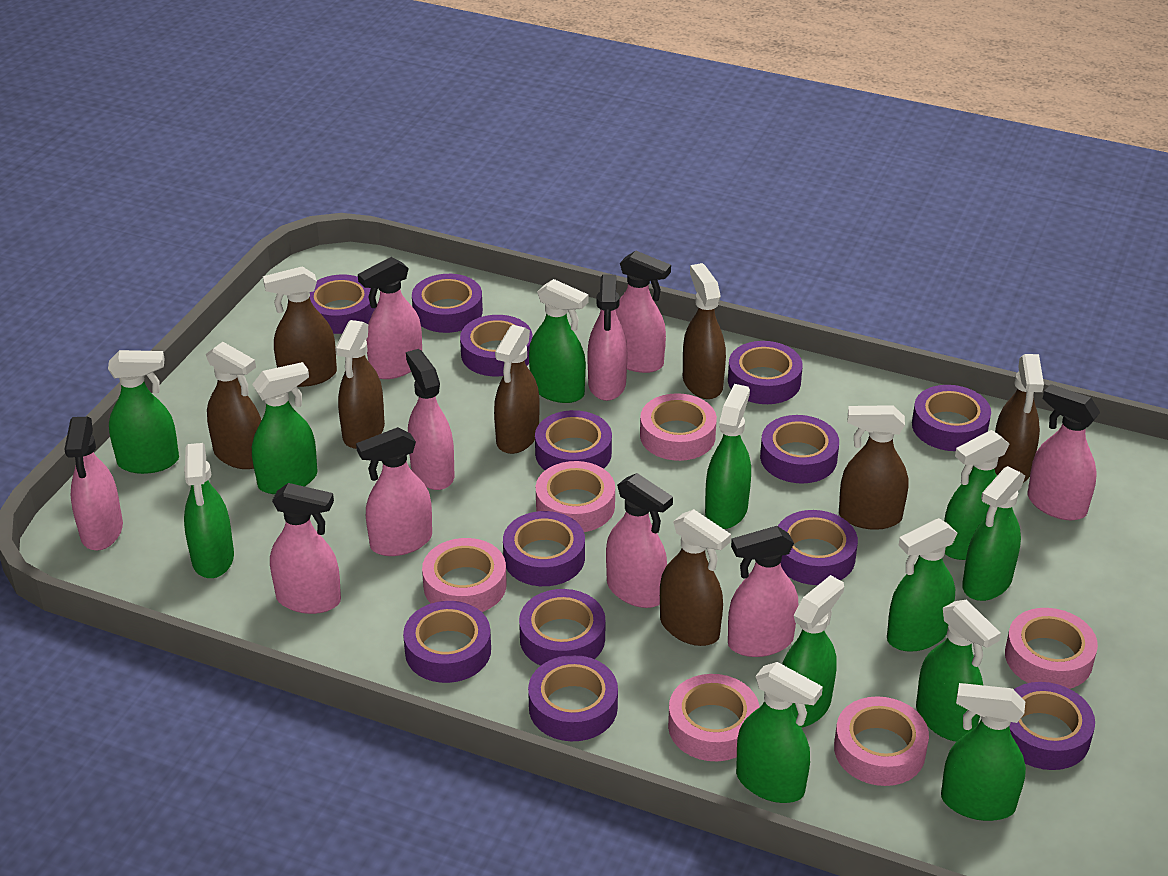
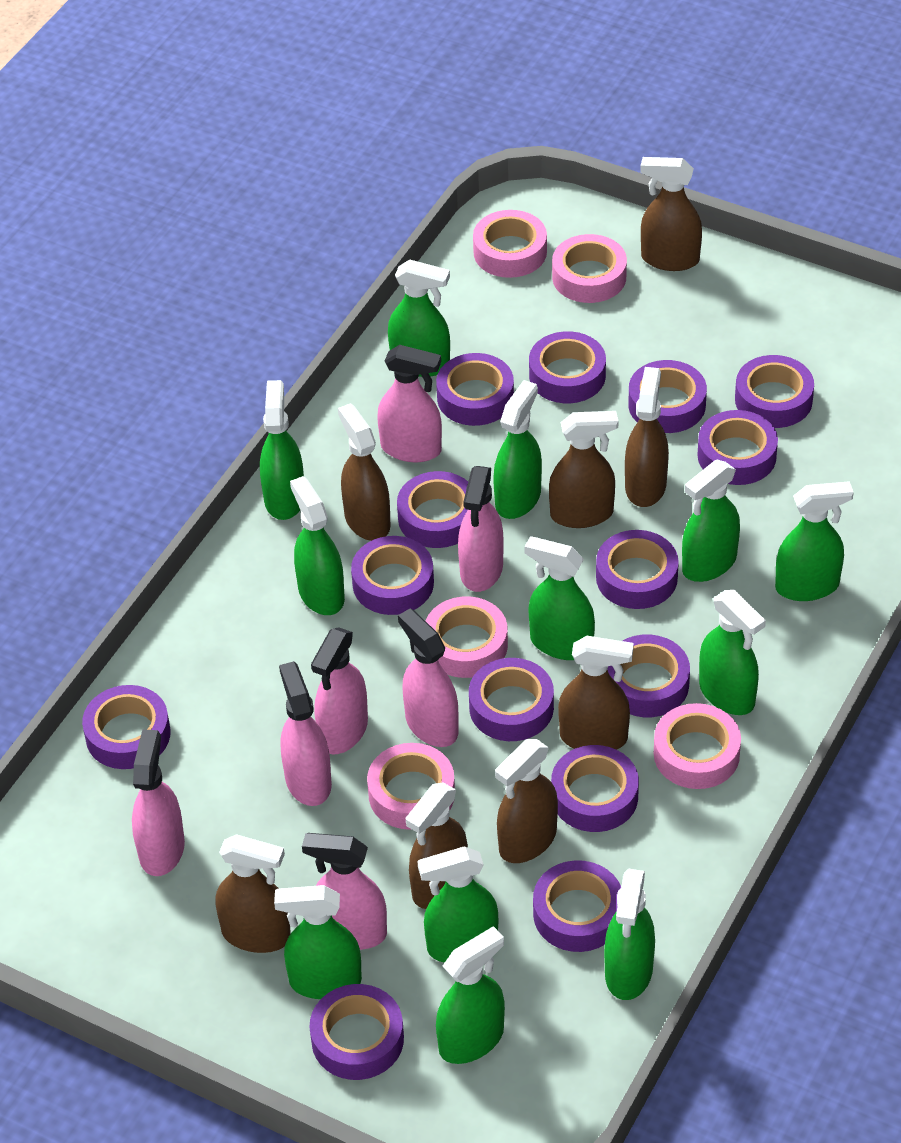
pink spray bottle: [64,417,123,550] [270,483,341,614] [356,427,432,556] [358,257,422,379] [406,349,454,490] [587,274,628,401] [606,473,673,608] [615,251,671,373] [728,526,799,657] [1028,384,1100,520] = 10 -> [132,729,185,876] [279,661,332,806] [302,833,387,950] [311,628,368,754] [377,345,442,462] [398,608,459,747] [458,466,504,592] = 7
pink tape: [422,538,507,612] [536,461,615,532] [640,393,717,461] [668,674,760,761] [834,696,929,786] [1005,608,1098,689] = 6 -> [367,743,455,830] [426,596,508,678] [473,210,547,278] [552,234,627,303] [654,703,741,789] = 5
purple tape: [310,275,375,334] [403,601,491,683] [412,274,483,333] [460,315,532,376] [503,511,585,586] [519,589,605,666] [528,655,618,741] [535,410,612,470] [728,341,803,404] [760,415,839,484] [778,510,858,585] [912,385,991,451] [1010,682,1095,770] = 13 -> [82,685,171,769] [310,984,404,1080] [351,536,434,615] [397,471,468,548] [436,353,514,426] [469,658,554,741] [529,331,606,403] [533,860,621,952] [551,745,639,832] [596,530,679,609] [607,635,690,717] [628,360,707,433] [697,410,778,485] [735,355,814,428] = 14

